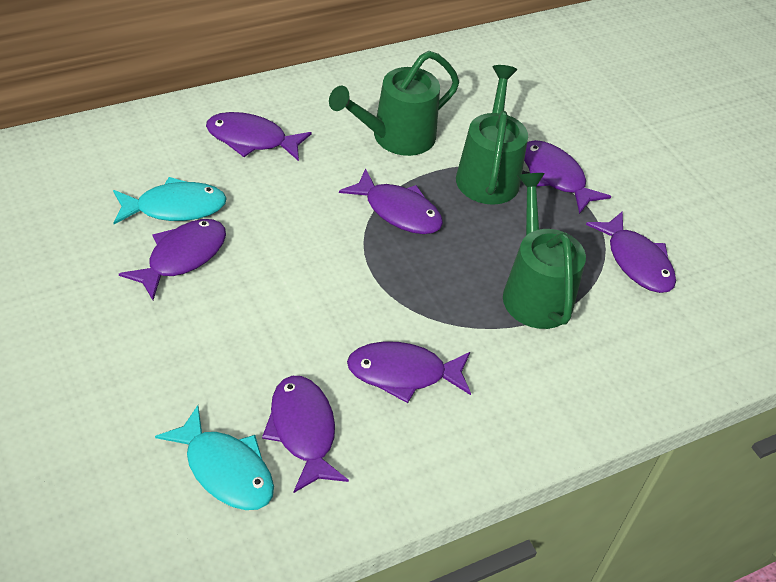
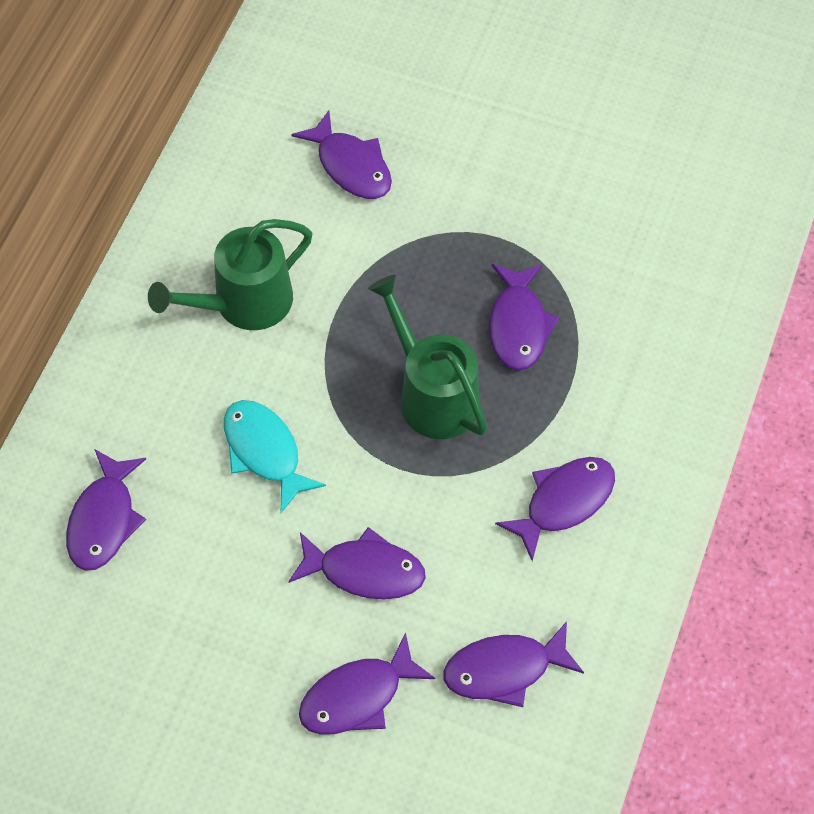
green watering can: [329,51,459,156] [456,65,528,205] [503,173,586,329] = 3 -> [148,219,312,330] [368,275,487,439] = 2
turquoise fish: [113,177,227,224] [155,405,274,510] = 2 -> [224,400,326,513] = 1

